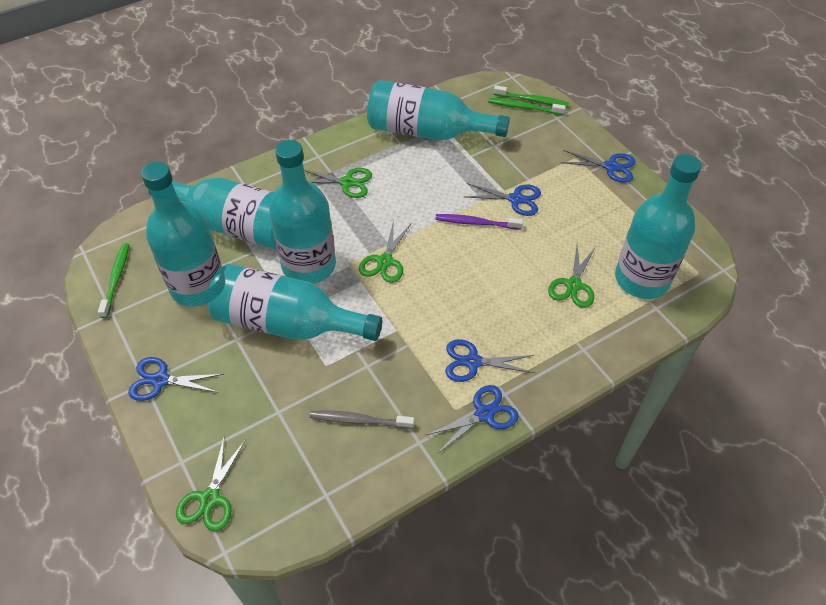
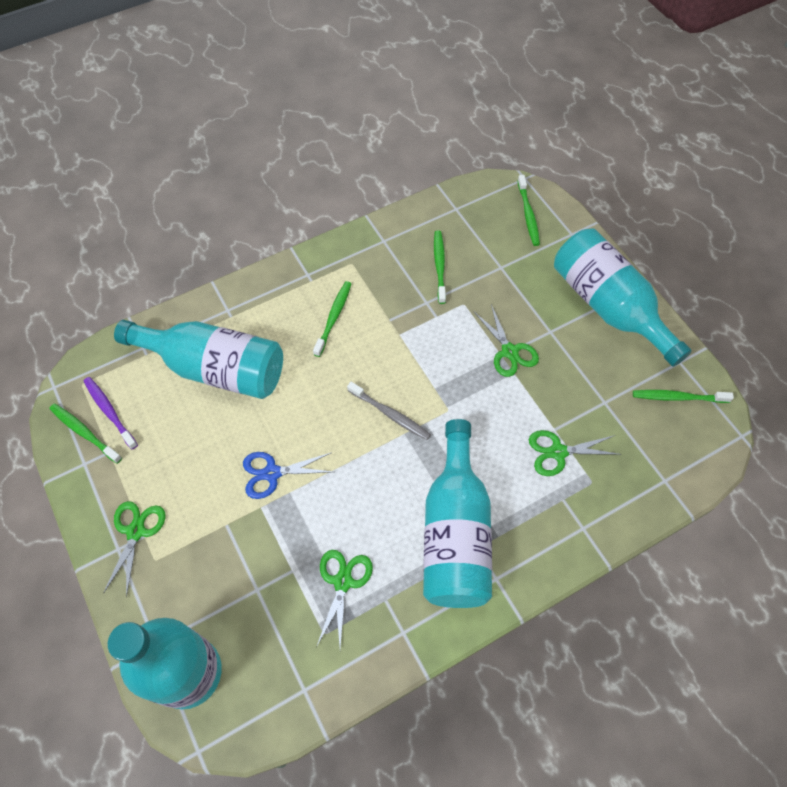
blue scissors: [128,357,224,401] [426,385,519,454] [446,339,534,382] [464,183,541,216] [560,150,635,183] = 5 -> [243,452,333,499] = 1
green toothbrush: [98,243,129,318] [488,98,566,115] [494,85,569,107] = 3 -> [49,404,122,464] [313,281,351,357] [434,231,446,304] [517,175,540,246] [633,390,734,403] = 5
turquoise bottle: [141,162,222,306] [148,177,277,250] [207,264,382,341] [269,140,336,284] [367,80,510,141] [615,154,702,299] = 6 -> [108,618,222,709] [114,320,283,399] [423,419,492,608] [554,228,692,367] = 4

